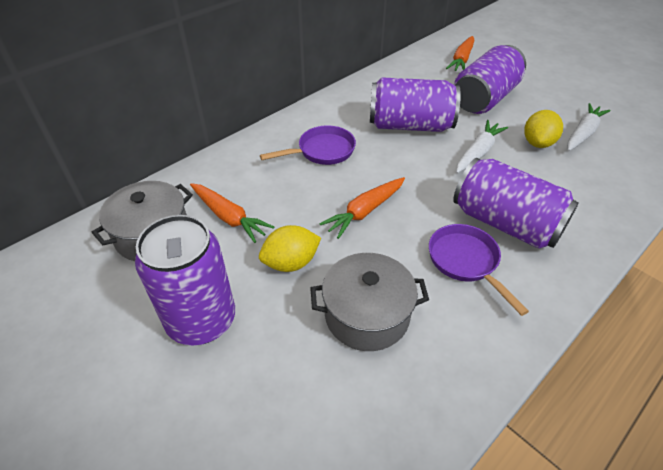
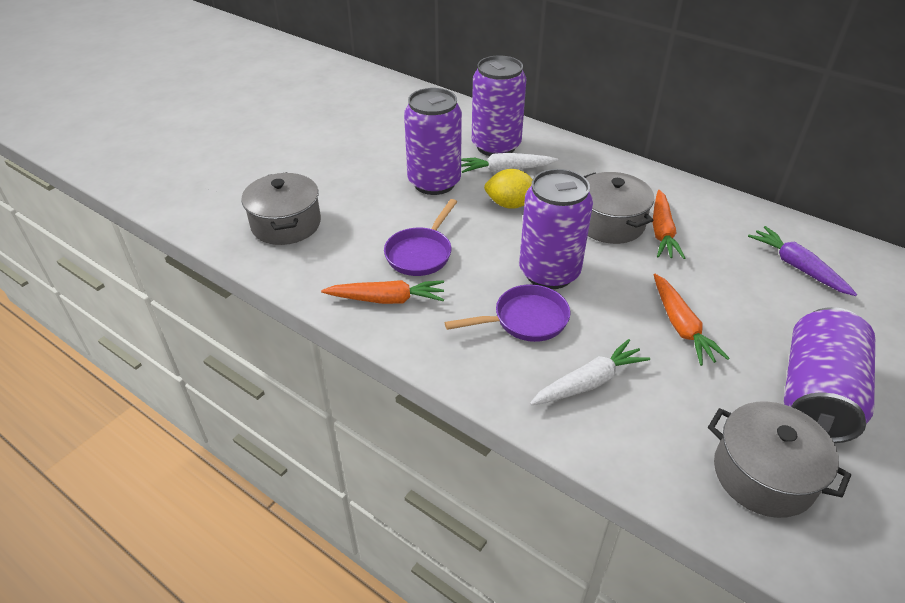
grey pot: [91,181,193,261] [310,253,429,351] = 2 -> [241,172,321,245] [583,172,654,244] [708,401,851,518] = 3
purple carrot: none = 0 -> [748,226,857,296] = 1
yellow lemon: [259,225,321,272] [524,110,563,148] = 2 -> [484,169,533,209] = 1

